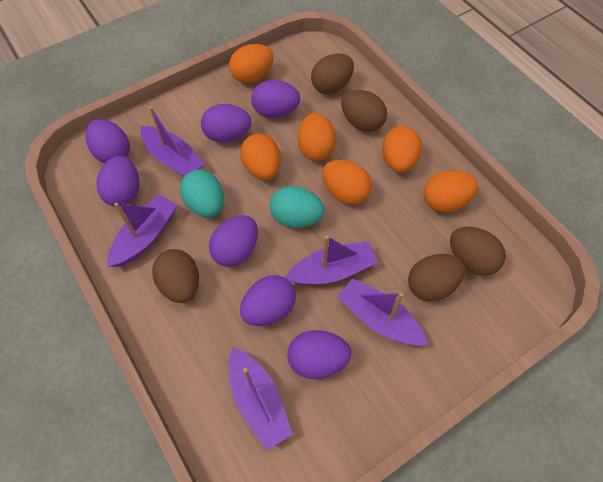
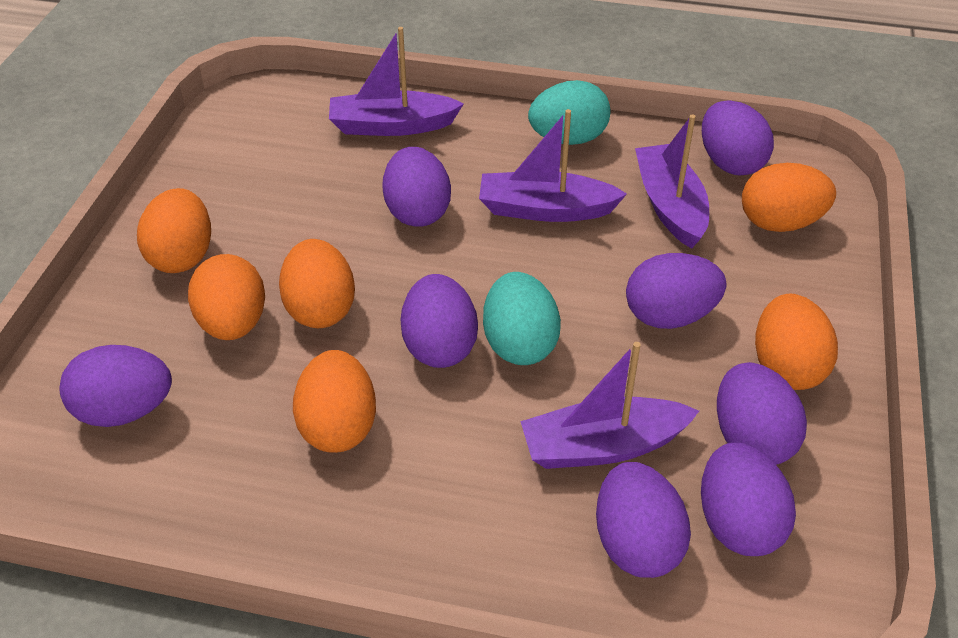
brown egg: [152,249,199,303] [311,54,354,94] [341,90,387,132] [408,254,465,301] [450,227,506,276] = 5 -> none = 0
purple boat: [107,194,177,267] [141,106,204,177] [228,348,293,450] [285,235,378,285] [338,278,428,345] = 5 -> [329,27,464,136] [479,109,627,222] [520,342,699,469] [635,115,709,249] = 4
purple egg: [86,119,130,164] [96,156,139,207] [201,104,251,143] [209,215,258,267] [240,275,296,326] [251,80,300,118] [287,330,352,379] = 7 -> [59,345,172,427] [382,147,451,227] [401,274,478,368] [596,462,691,578] [626,253,726,329] [701,443,796,556] [702,100,774,176] [717,362,807,465] = 8

